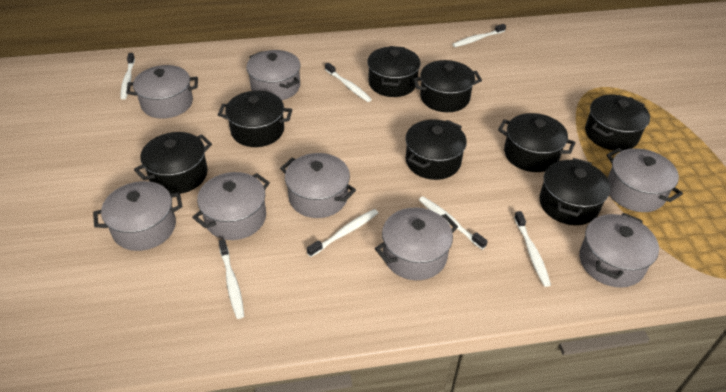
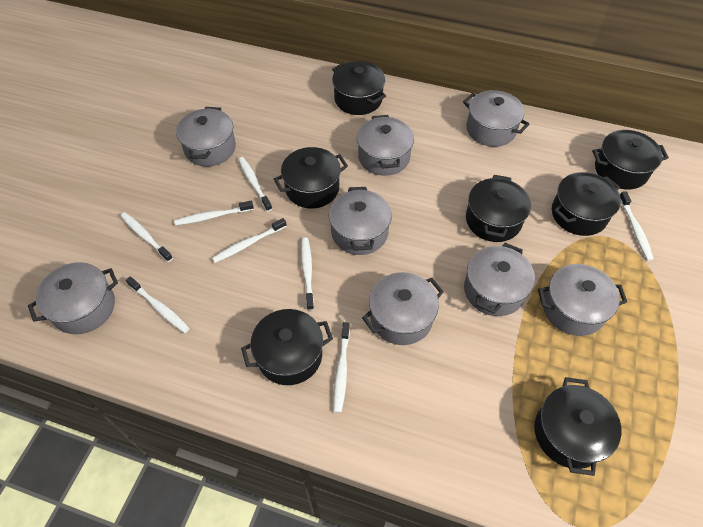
black pot: [134,132,212,194] [218,91,292,147] [367,46,421,97] [405,119,467,180] [413,60,482,112] [498,113,576,172] [539,158,610,225] [585,95,650,151] = 8 -> [241,309,333,385] [274,147,348,209] [332,61,386,115] [466,175,531,242] [534,377,621,476] [552,172,621,236] [592,130,669,190] = 7
white toothbrush: [120,53,135,100] [218,239,244,319] [307,209,378,257] [325,63,372,102] [419,197,488,250] [452,24,506,47] [514,211,551,287] = 7 -> [120,212,173,262] [126,276,190,333] [174,201,254,226] [212,218,287,263] [238,157,272,212] [301,238,314,310] [334,322,350,413] [620,191,654,261] = 8

